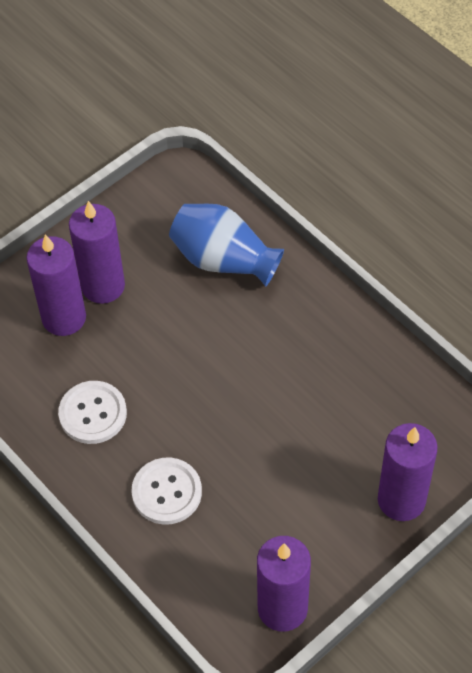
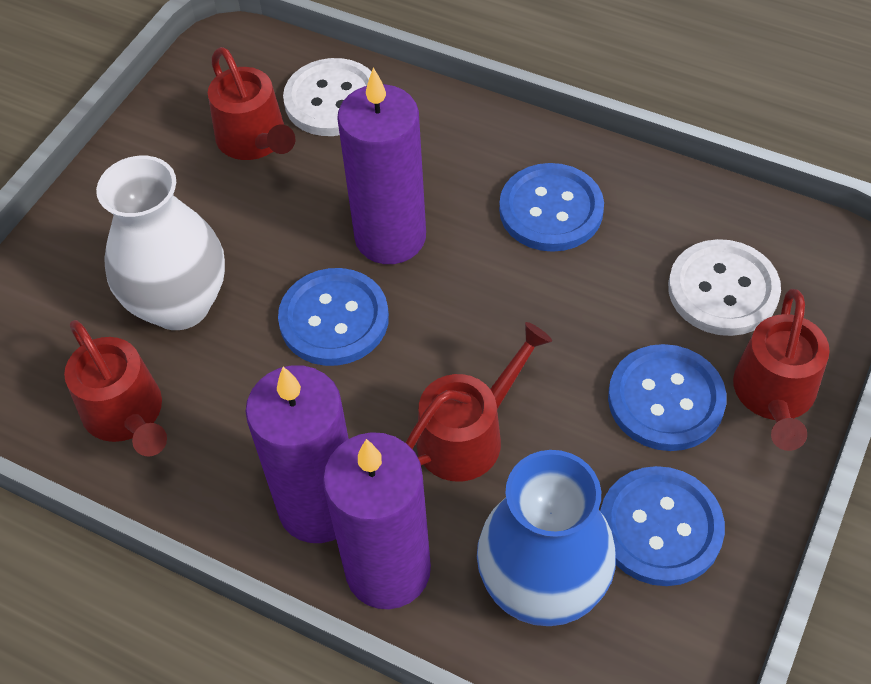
blue button: none = 0 -> [278,268,389,366] [499,163,604,252] [600,466,725,586] [608,344,726,451] = 4
purple candle: [26,234,86,336] [69,201,125,304] [257,536,311,632] [378,423,438,521] = 4 -> [245,365,349,543] [323,432,431,609] [337,68,426,264] = 3
red watering can: none = 0 -> [64,320,167,456] [208,47,295,160] [406,322,552,482] [733,289,830,451] = 4
white vase: none = 0 -> [96,156,225,330] = 1

